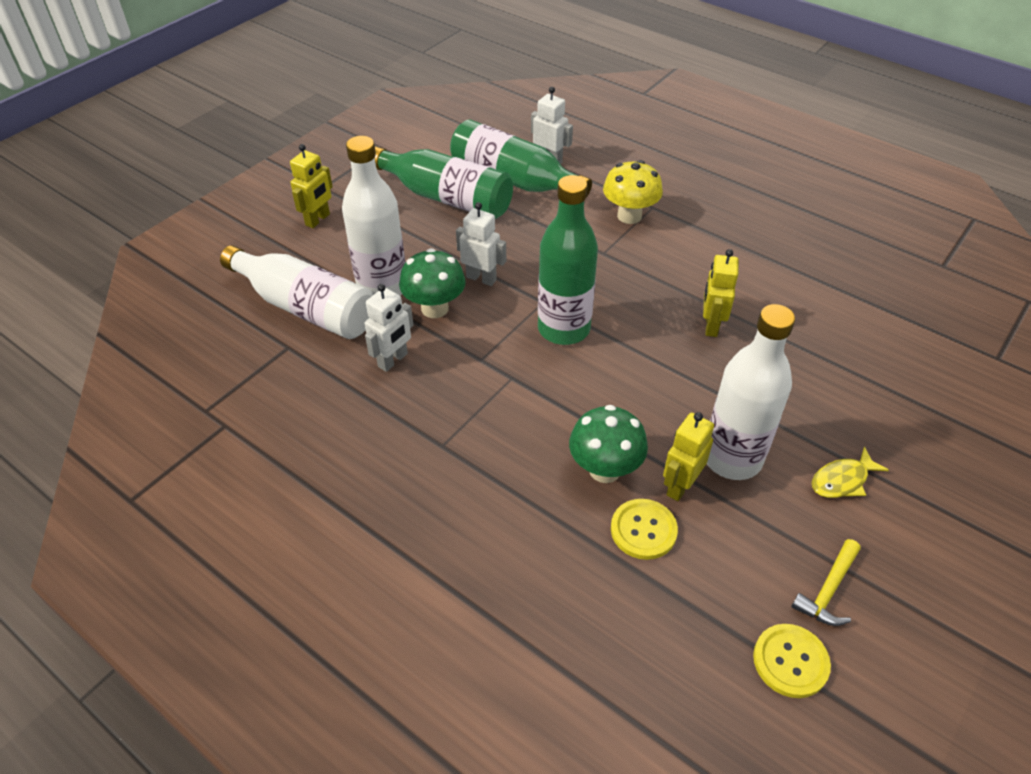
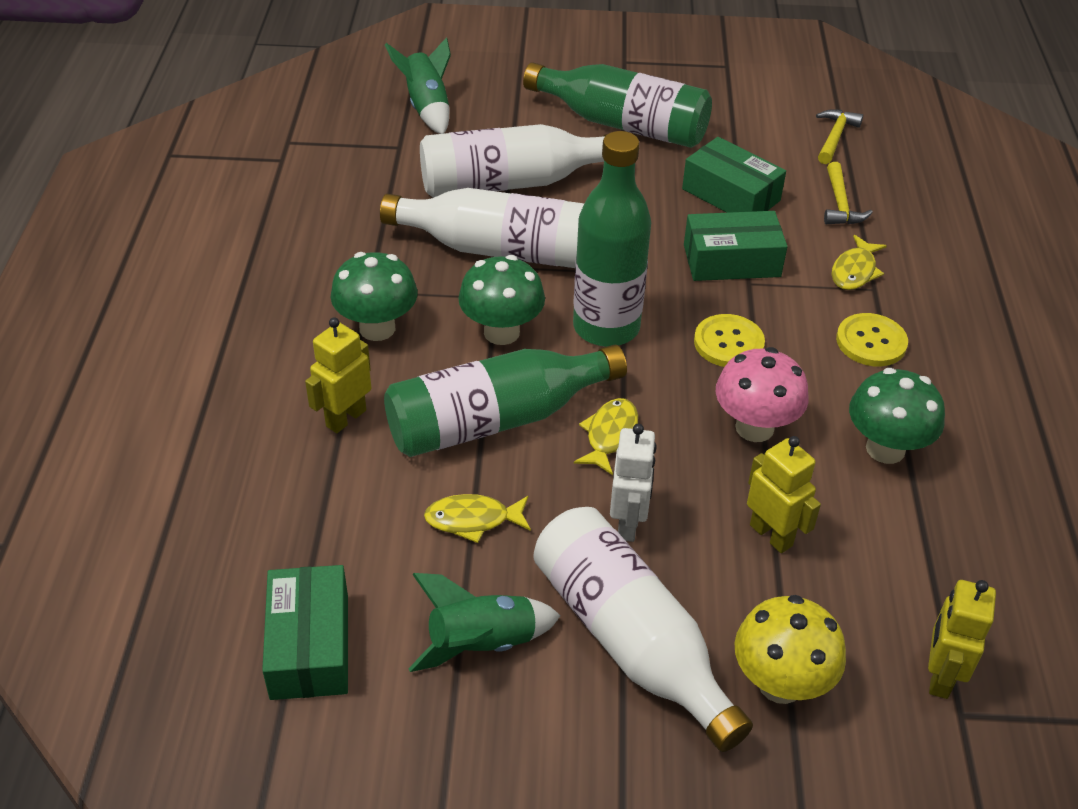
green box: none = 0 -> [262,565,348,700] [682,137,786,213] [684,211,788,281] = 3
green mushroom: [399,248,466,318] [569,405,648,483] = 2 -> [331,252,418,341] [458,255,545,345] [849,368,945,464] = 3
green rocket: none = 0 -> [385,37,451,134] [408,573,561,672] = 2
pink mushroom: none = 0 -> [716,347,809,442] = 1
white robot: [365,284,413,372] [456,202,506,286] [531,87,573,164] = 3 -> [610,424,657,542] = 1
yellow fish: [812,447,889,498] = 1 -> [424,494,531,543] [574,398,638,475] [831,235,887,290] = 3
yellow hammer: [791,539,860,626] = 1 -> [816,109,863,164] [824,162,873,224] = 2

